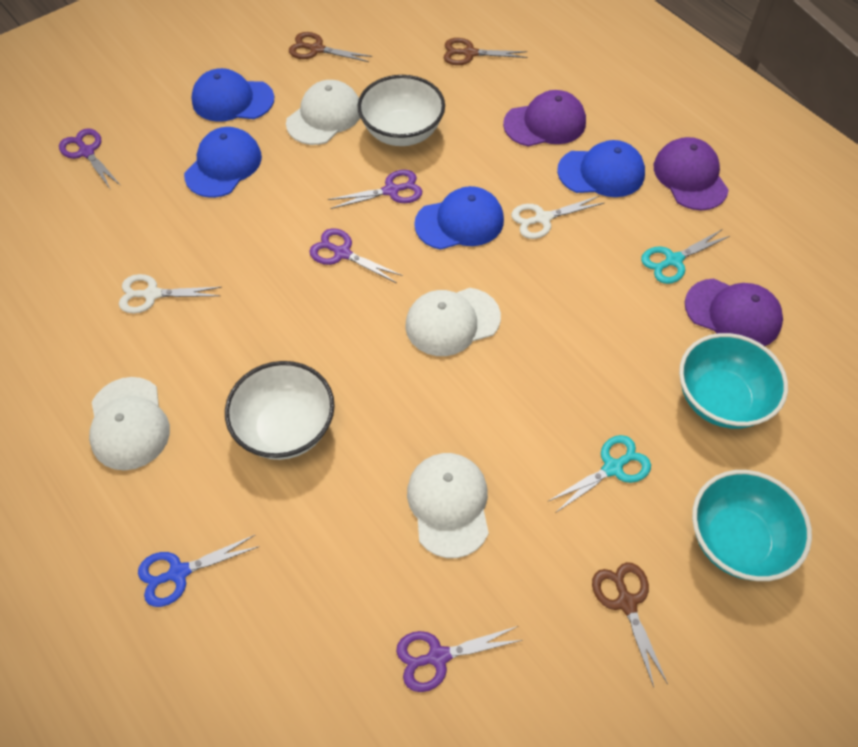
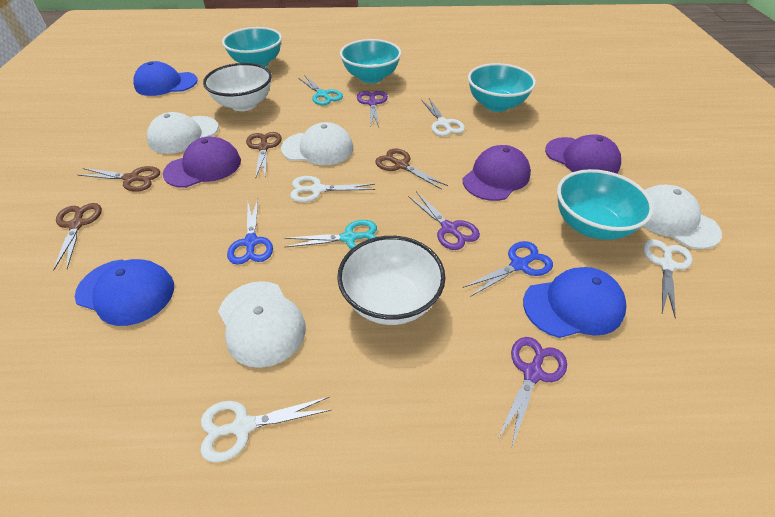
blue cap: [184,127,262,198] [191,68,274,122] [414,186,504,250] [557,140,645,197] = 4 -> [75,259,174,326] [133,61,198,96] [523,267,626,338] = 3
blue scissors: [138,535,259,607] = 1 -> [227,199,273,265] [463,241,553,297] = 2
brown scissors: [289,32,372,62] [444,38,527,65] [592,562,668,687] = 3 -> [53,203,102,270] [78,166,160,192] [246,132,282,178] [375,149,448,190] = 4
purple scissors: [59,128,121,190] [309,228,403,283] [328,170,422,209] [396,626,522,692] = 4 -> [357,91,388,127] [408,191,480,250] [498,337,567,447] = 3
turquoise bowl: [679,333,788,429] [692,470,812,581] = 2 -> [222,27,282,67] [340,39,401,83] [468,63,536,112] [557,169,654,240] = 4
white scissors: [119,274,222,313] [511,196,604,239] = 2 -> [200,397,331,462] [290,176,375,202] [421,98,465,136] [643,239,693,318] = 4

